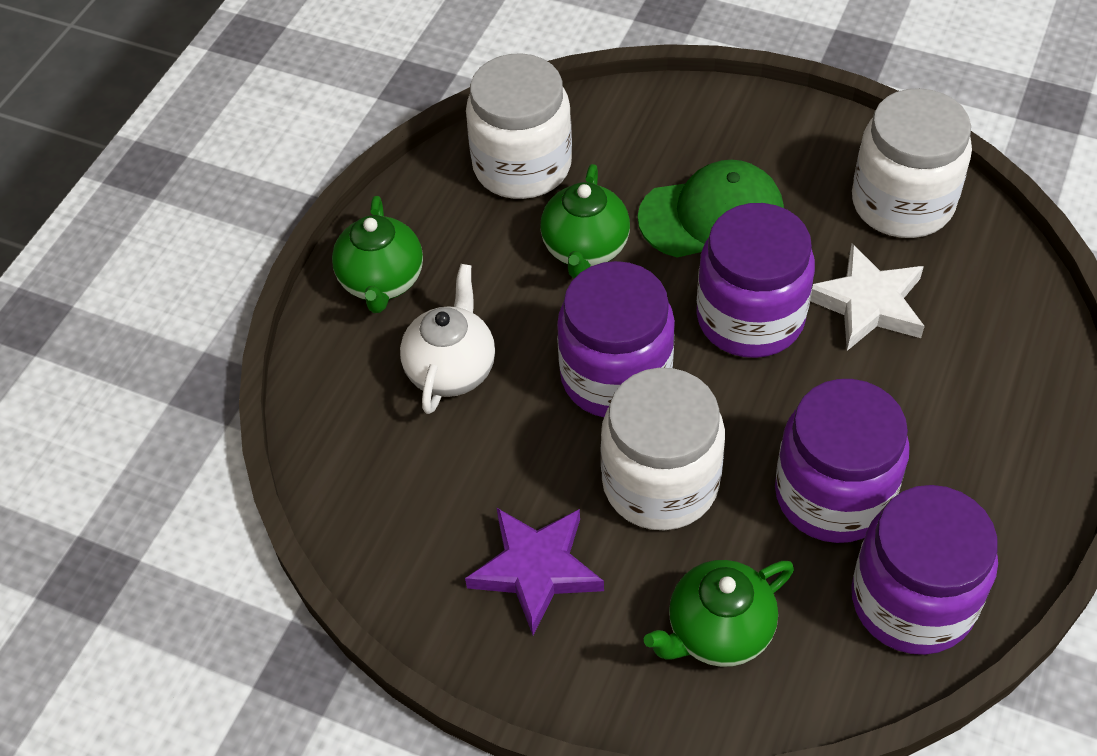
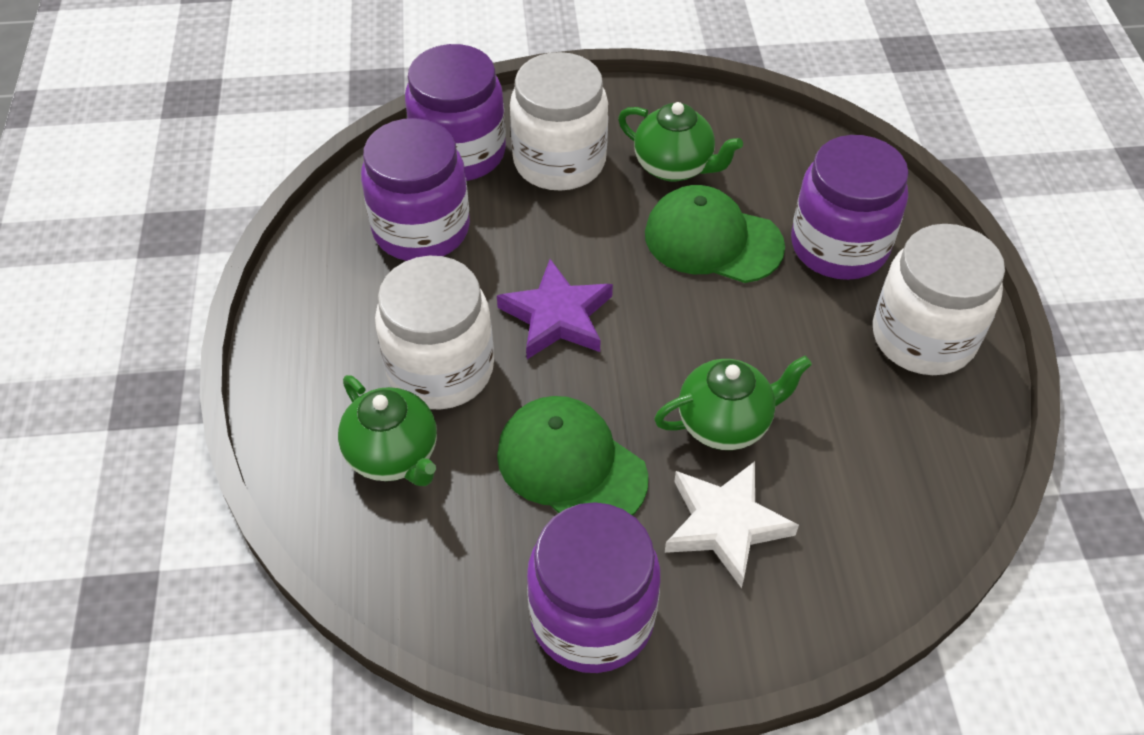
green cap: [638,160,784,258] = 1 -> [497,396,648,516] [645,185,785,283] = 2
white teapot: [400,264,495,414] = 1 -> none = 0

